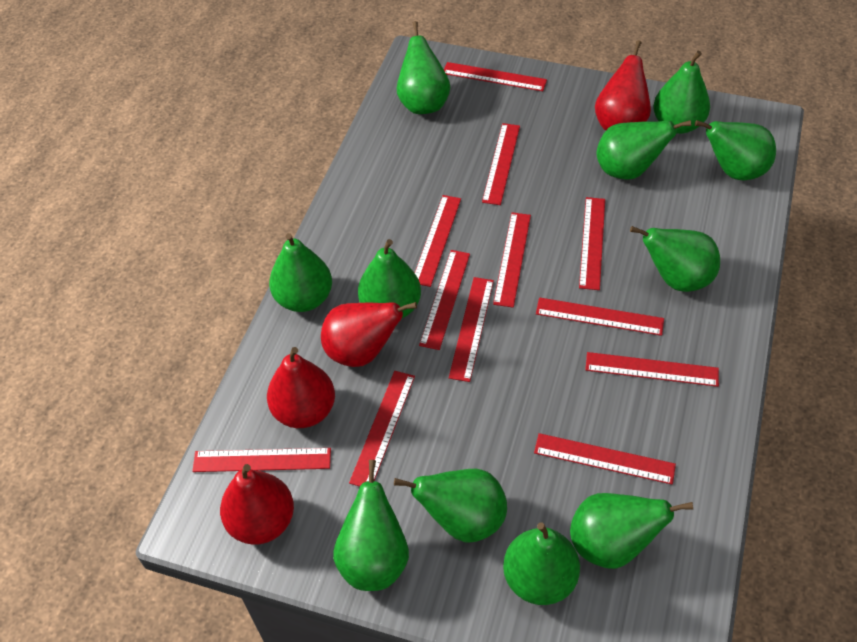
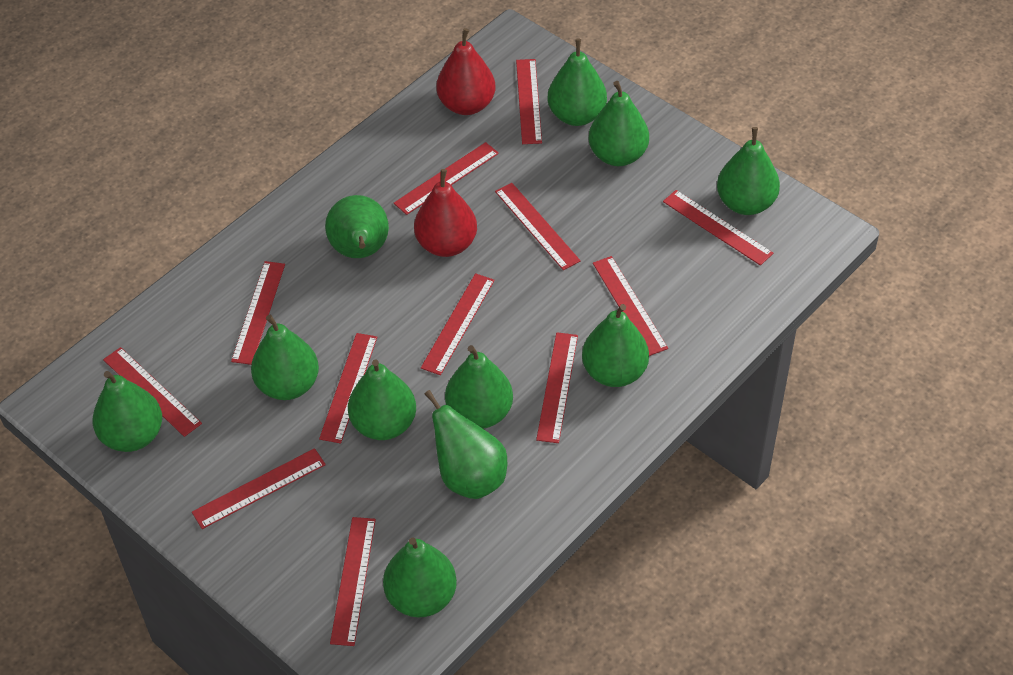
red pear: [220,464,294,545] [267,347,335,428] [321,302,417,367] [595,40,651,131] = 4 -> [414,169,477,257] [436,28,496,115] = 2

